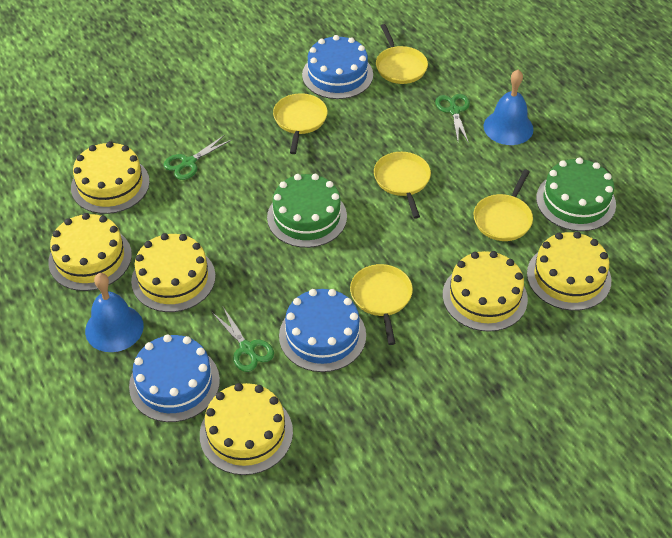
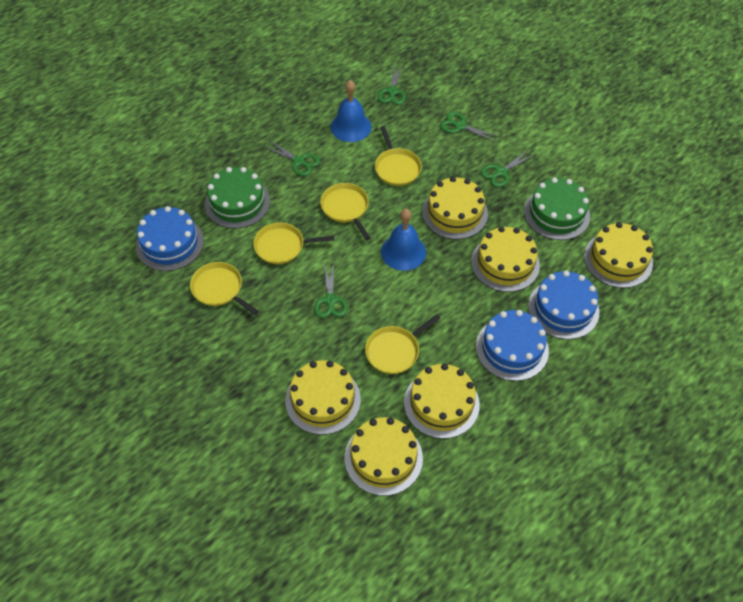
green scissors: [164,135,231,180] [213,307,274,372] [435,94,470,143] = 3 -> [263,140,320,176] [314,262,348,318] [378,65,406,105] [440,112,499,142] [481,150,534,187] = 5

